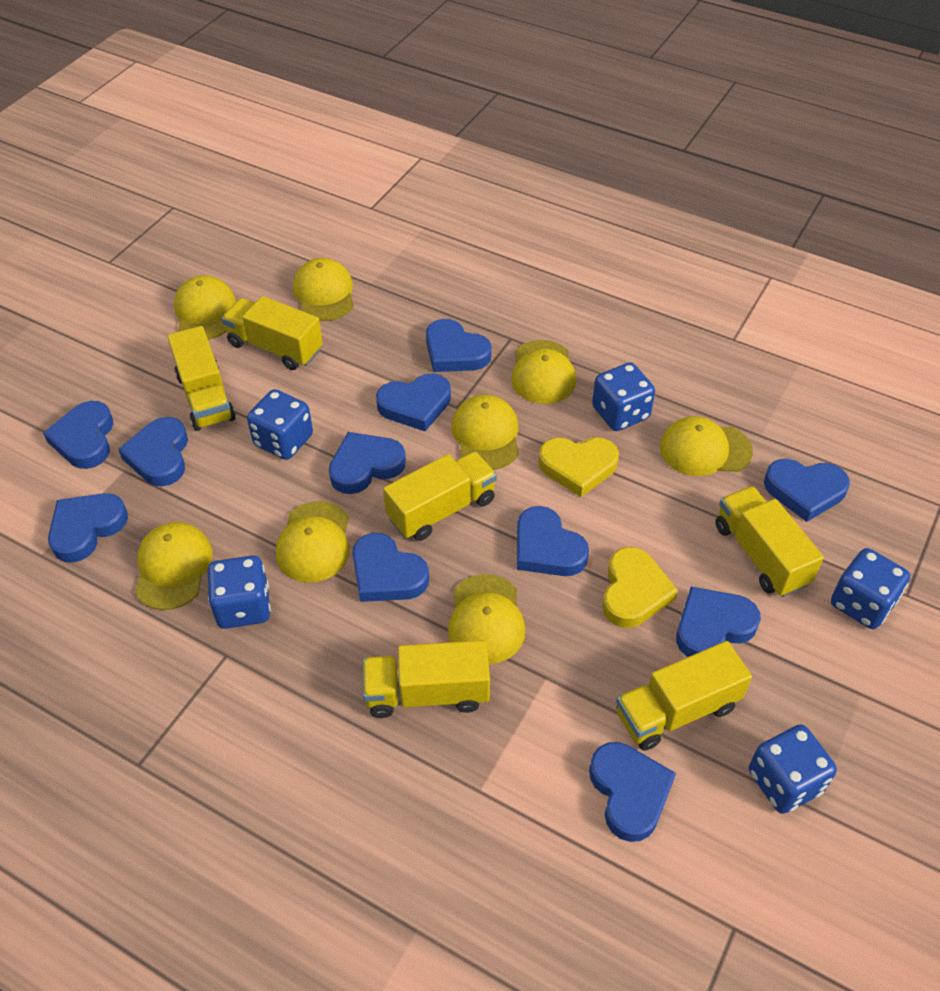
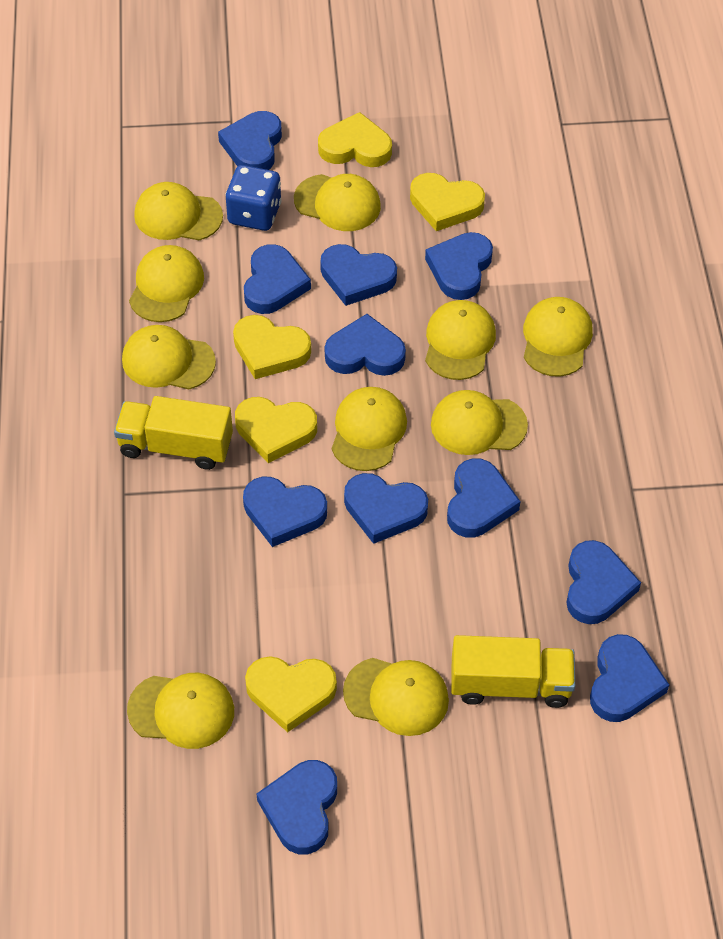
blue dice: [208,555,271,629] [247,389,313,460] [592,362,655,431] [749,724,837,814] [831,548,910,629] = 5 -> [225,165,281,231] = 1
yellow cap: [135,522,213,610] [174,275,236,340] [276,501,349,583] [293,258,354,321] [448,574,526,664] [452,395,519,470] [511,340,576,404] [660,416,753,476] = 8 -> [122,325,216,389] [127,673,234,749] [129,245,204,322] [134,182,223,240] [294,174,381,231] [332,387,407,471] [343,658,449,736] [425,300,496,380] [431,390,528,455] [523,297,593,377] = 10
yellow heart: [539,437,619,497] [602,547,678,628] = 2 -> [233,315,311,379] [235,397,317,463] [245,656,337,732] [318,112,392,167] [410,173,485,231] = 5
yellow truck: [167,326,236,431] [222,296,323,370] [363,640,490,718] [383,451,497,541] [616,641,752,751] [716,486,824,597] = 6 -> [114,396,233,470] [451,635,575,708] = 2

